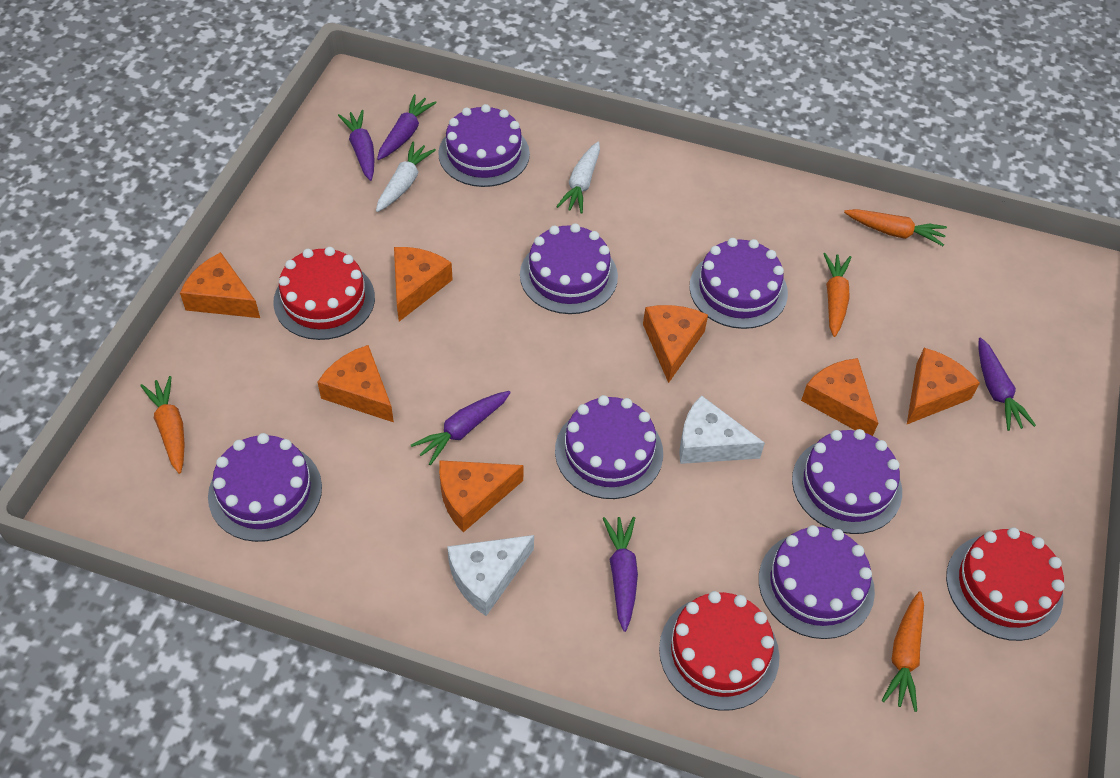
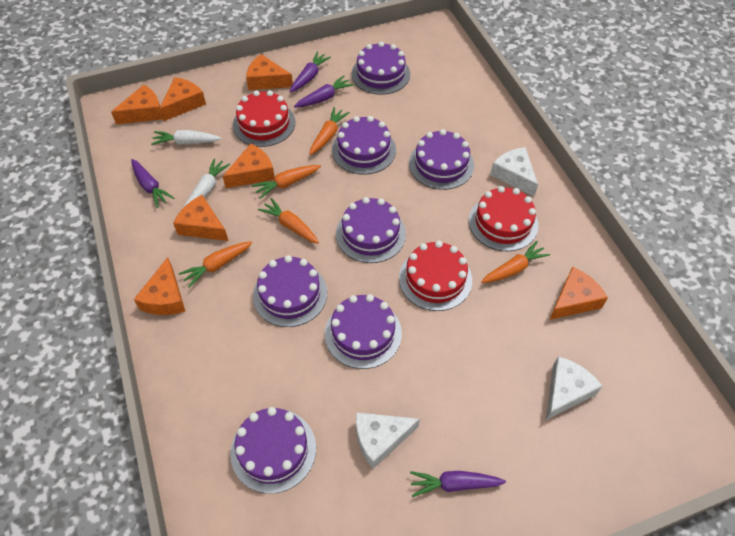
orange carrot: [140,376,185,474] [823,253,851,337] [844,209,947,246] [882,591,924,712] = 4 -> [179,241,252,288] [252,165,321,199] [258,198,319,244] [309,107,350,155] [481,241,550,283] = 5
purple carrot: [338,110,375,181] [377,94,437,160] [411,391,511,465] [603,517,638,632] [978,338,1036,431] = 5 -> [131,159,174,208] [290,52,331,93] [294,76,354,107] [410,471,506,497] = 4
white cheese: [447,535,534,616] [679,395,765,464] = 2 -> [356,412,420,469] [490,147,538,196] [546,356,603,420] = 3

